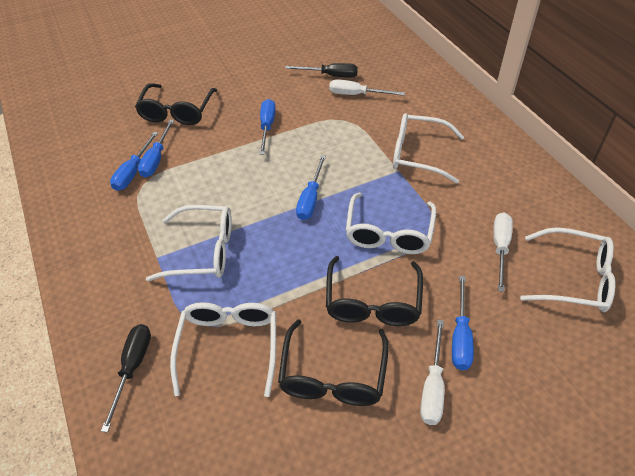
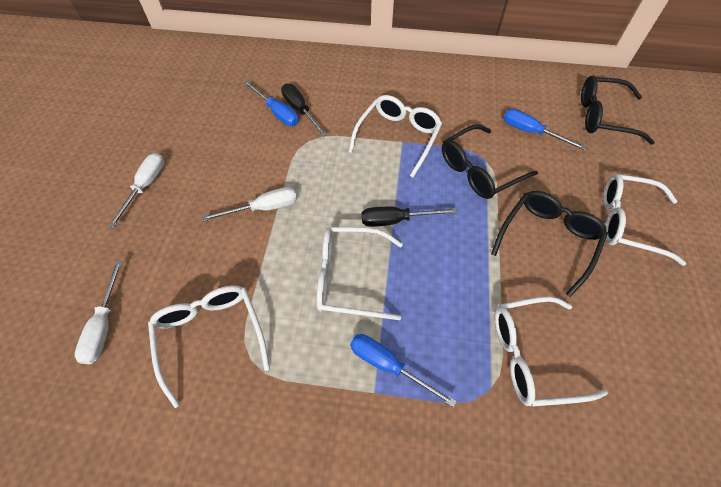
blue screwdriver: [110,132,158,191] [138,120,174,178] [259,99,276,155] [296,155,326,220] [452,276,474,370] = 5 -> [244,81,299,126] [350,334,457,407] [503,109,586,150] = 3

